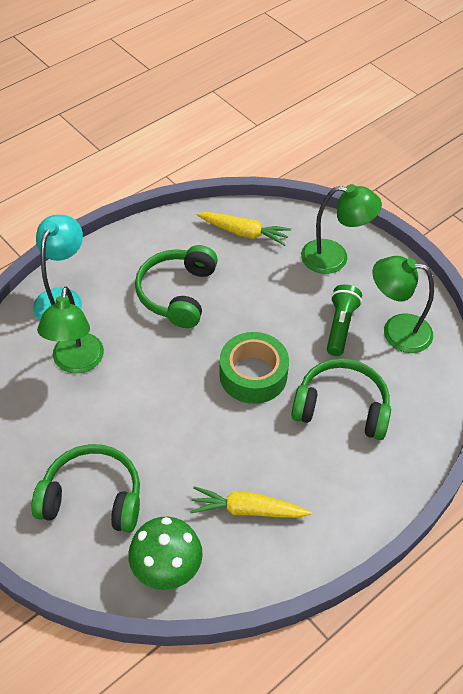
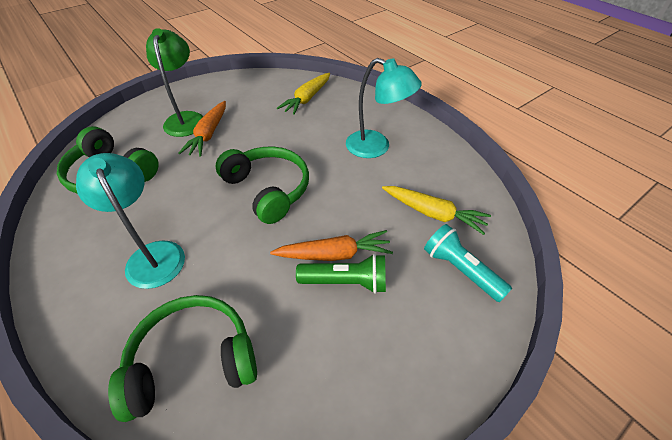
green lamp: [37,287,104,374] [301,184,382,274] [372,256,434,353] = 3 -> [146,28,203,137] = 1
green mushroom: [128,517,203,590] = 1 -> none = 0
green tape: [219,332,289,404] = 1 -> none = 0
orange carrot: none = 0 -> [179,101,226,157] [270,230,393,261] = 2
turquoise flashlight: none = 0 -> [424,224,512,302] = 1
turquoise lamp: [33,215,83,321] = 1 -> [76,153,185,289] [346,58,422,158] = 2

